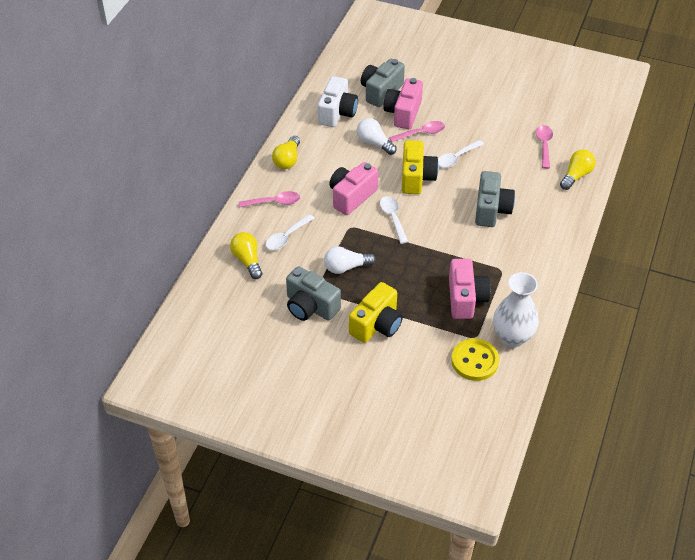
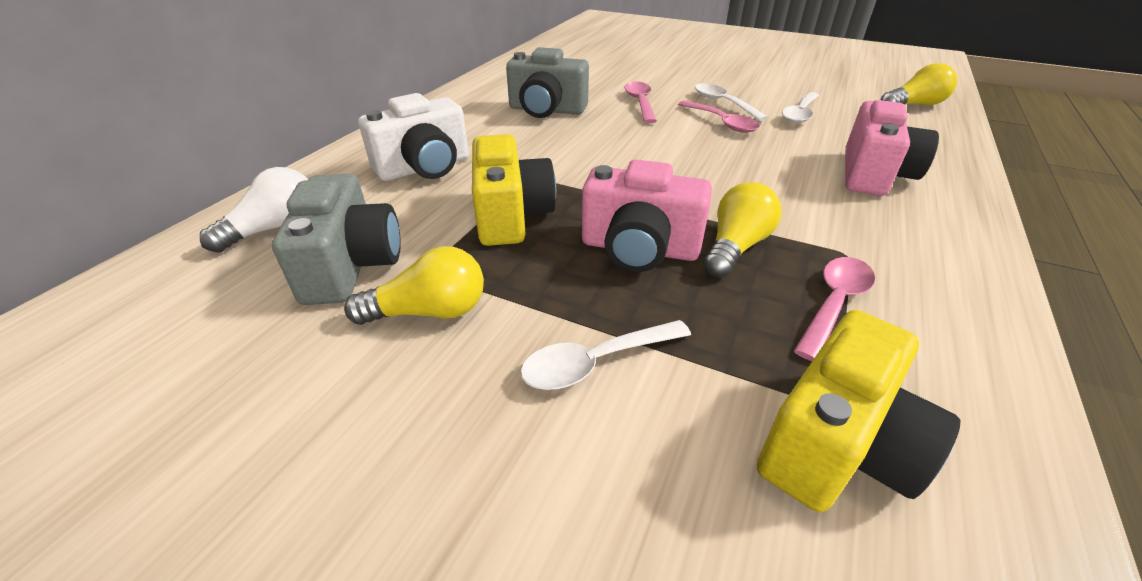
grey camera: [286,266,341,321] [361,59,405,107] [475,171,515,227] = 3 -> [272,174,401,305] [506,47,589,118] = 2
pink camera: [329,162,378,215] [383,78,423,129] [449,259,491,319] = 3 -> [582,160,712,272] [845,100,939,196] = 2
white light bulb: [324,246,376,274] [357,118,397,155] = 2 -> [200,167,308,253] = 1
white vase: [493,272,539,347] = 1 -> none = 0
yellow button: [451,338,499,381] = 1 -> none = 0

